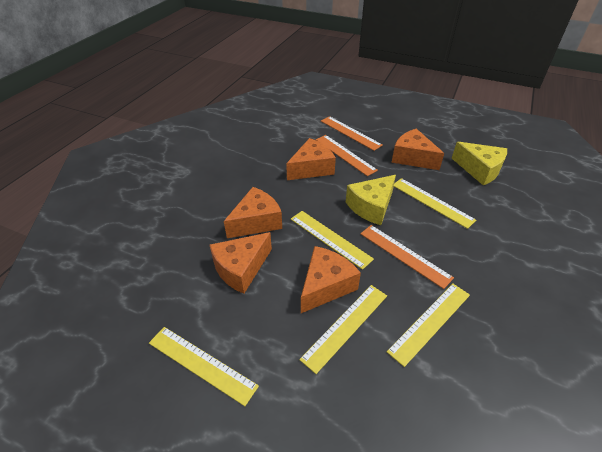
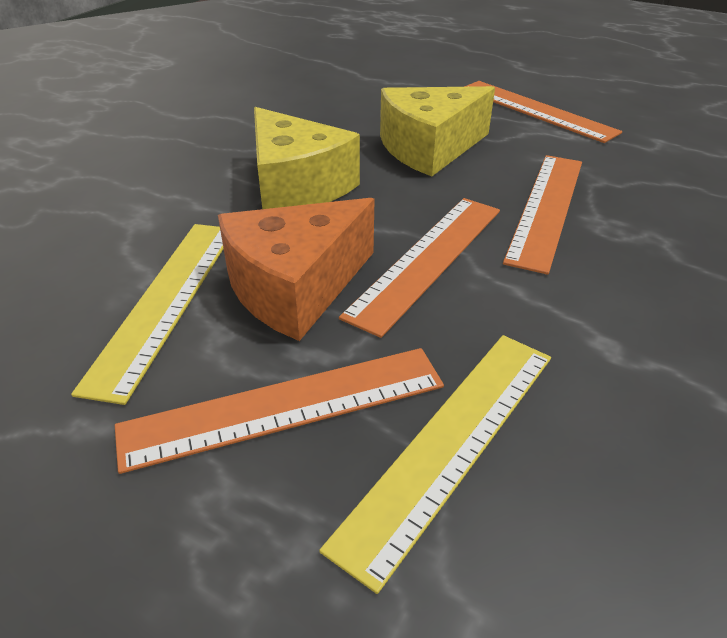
orange cheese: [209,232,272,294] [224,187,282,238] [286,138,336,180] [301,246,361,313] [392,128,444,170] = 5 -> [218,198,375,341] = 1
orange ruler: [316,135,378,176] [321,116,383,151] [360,225,454,289] = 3 -> [115,348,444,474] [339,198,500,338] [464,81,622,143] [503,155,582,275] = 4
yellow ruler: [149,327,259,406] [291,211,374,270] [299,285,387,374] [387,284,470,367] [394,178,476,229] = 5 -> [71,224,223,405] [319,335,551,594] = 2

